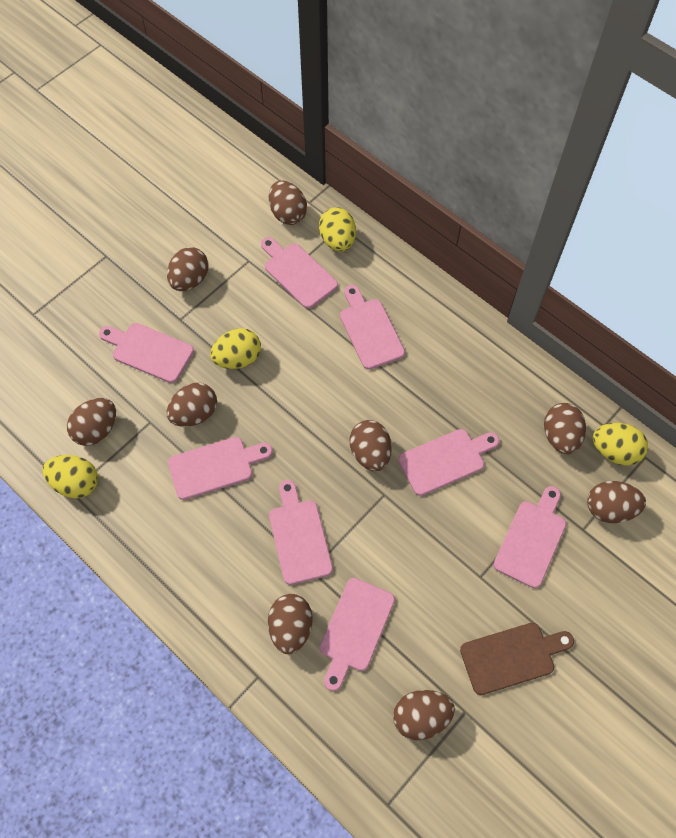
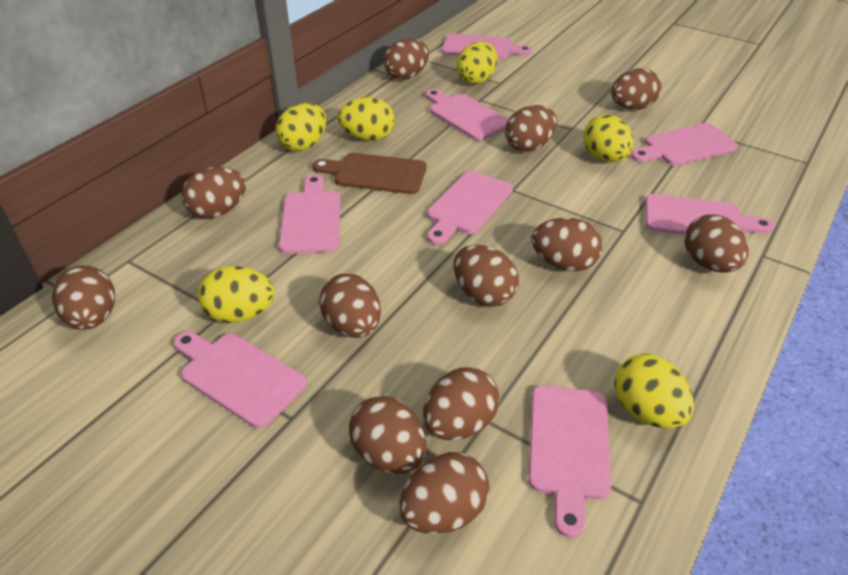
brown egg: [67,398,116,446] [167,247,209,291] [167,383,217,427] [268,594,313,654] [269,180,307,225] [349,420,392,471] [393,690,455,740] [544,403,586,454] [587,481,646,523] = 9 -> [52,265,115,330] [182,167,246,219] [319,274,381,338] [349,396,427,474] [384,39,429,80] [399,452,489,534] [423,367,500,440] [454,245,519,307] [505,105,557,152] [531,218,603,271] [611,68,662,110] [684,214,749,273] = 12
yellow egg: [43,455,98,498] [210,328,261,369] [319,207,356,252] [593,423,648,466] = 4 -> [198,266,275,323] [276,103,326,151] [338,97,395,141] [457,41,497,84] [583,114,634,162] [614,354,694,429] = 6

